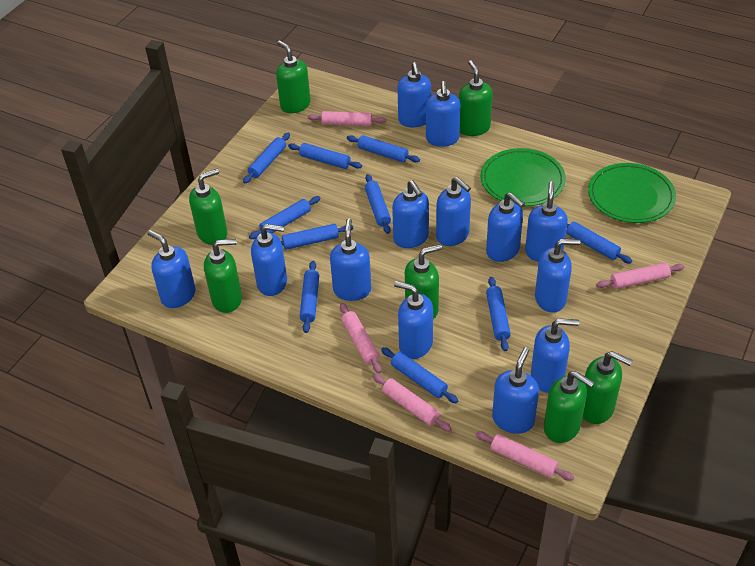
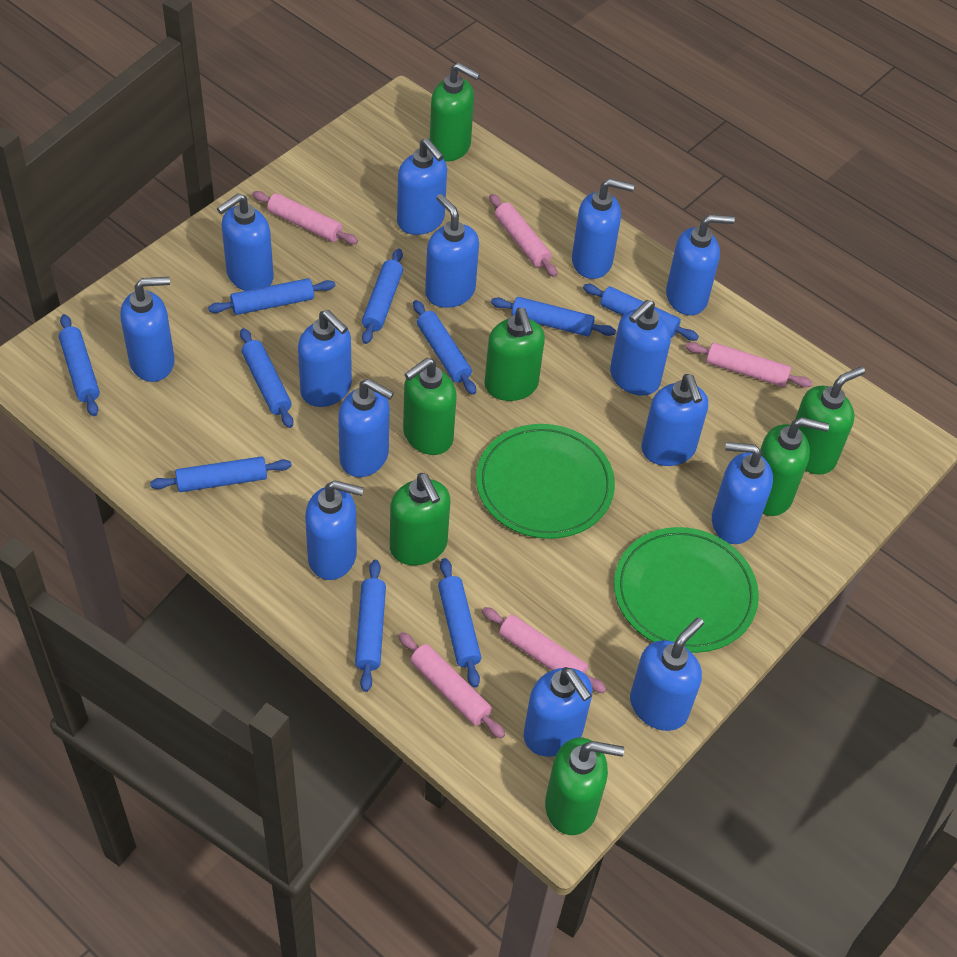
blue soap dispenser: [147,230,196,308] [251,224,287,296] [330,219,371,301] [392,180,429,248] [394,281,433,359] [397,62,431,128] [426,81,460,147] [436,177,471,246] [486,192,525,262] [492,347,539,434] [525,181,568,262] [531,318,579,393] [535,239,580,313] = 13 -> [120,277,175,382] [217,193,274,291] [298,310,352,407] [305,480,364,580] [338,379,394,477] [397,138,447,235] [425,194,479,308] [524,667,592,757] [572,178,634,279] [610,300,671,396] [630,617,704,731] [641,374,708,466] [666,215,735,315] [712,442,773,544] = 14

